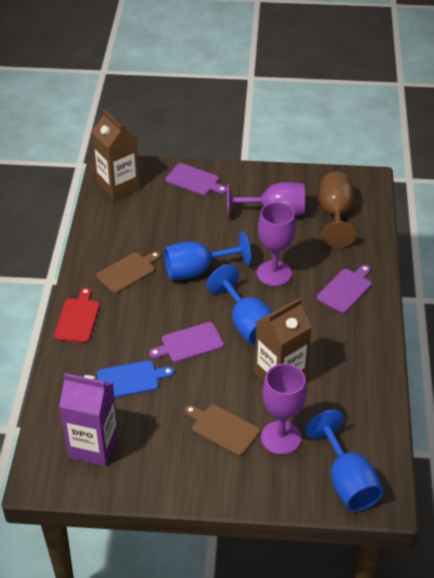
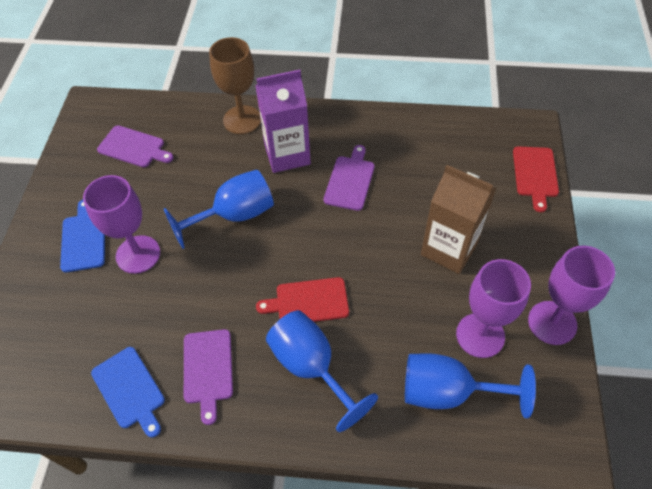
blue cutting board: [97,360,174,398] = 1 -> [60,200,105,272] [91,347,165,437] = 2
brown carton: [92,109,140,201] [254,298,312,383] = 2 -> [421,165,497,274] = 1
brown cutting board: [96,251,161,294] [184,404,260,456] = 2 -> none = 0
red cutting board: [54,288,100,343] = 1 -> [256,277,349,322] [513,146,559,212] = 2

